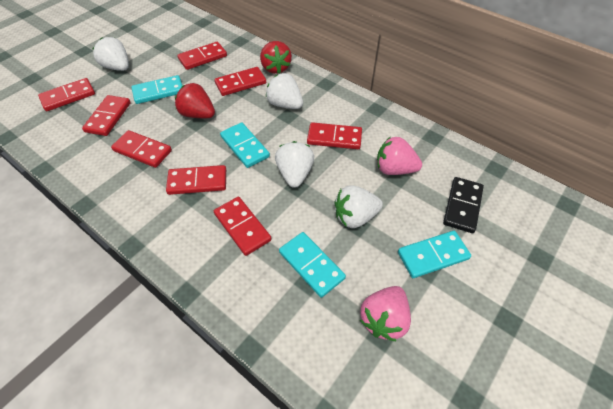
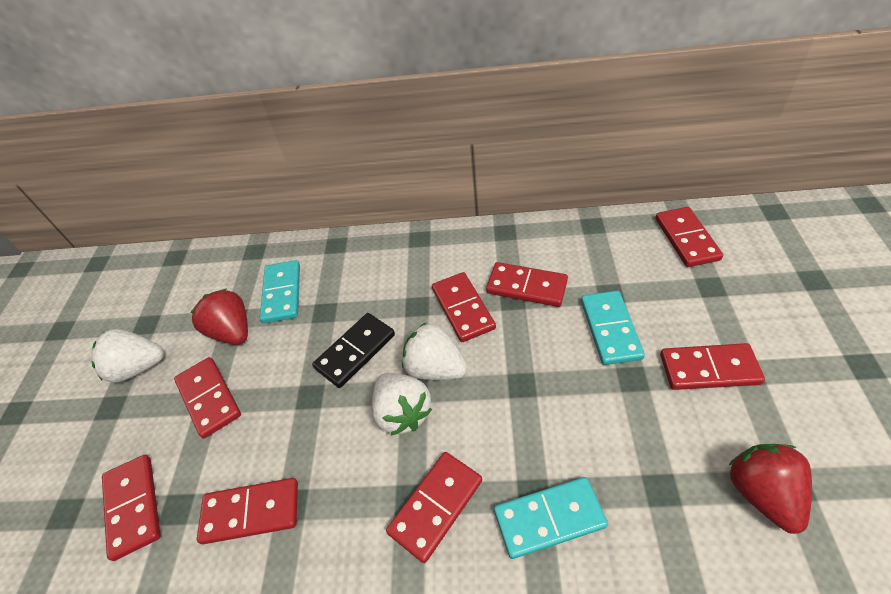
pink strawberry: [360,286,411,341] [377,137,422,175] = 2 -> none = 0
turquoise domino: [131,75,182,104] [220,122,270,168] [279,232,346,298] [398,231,471,278] = 4 -> [260,260,300,323] [494,477,608,559] [581,291,645,365] = 3
white strawberry: [92,37,129,71] [266,73,303,109] [275,141,314,188] [334,185,383,228] = 4 -> [92,329,164,383] [372,373,432,436] [402,323,468,380] = 3

